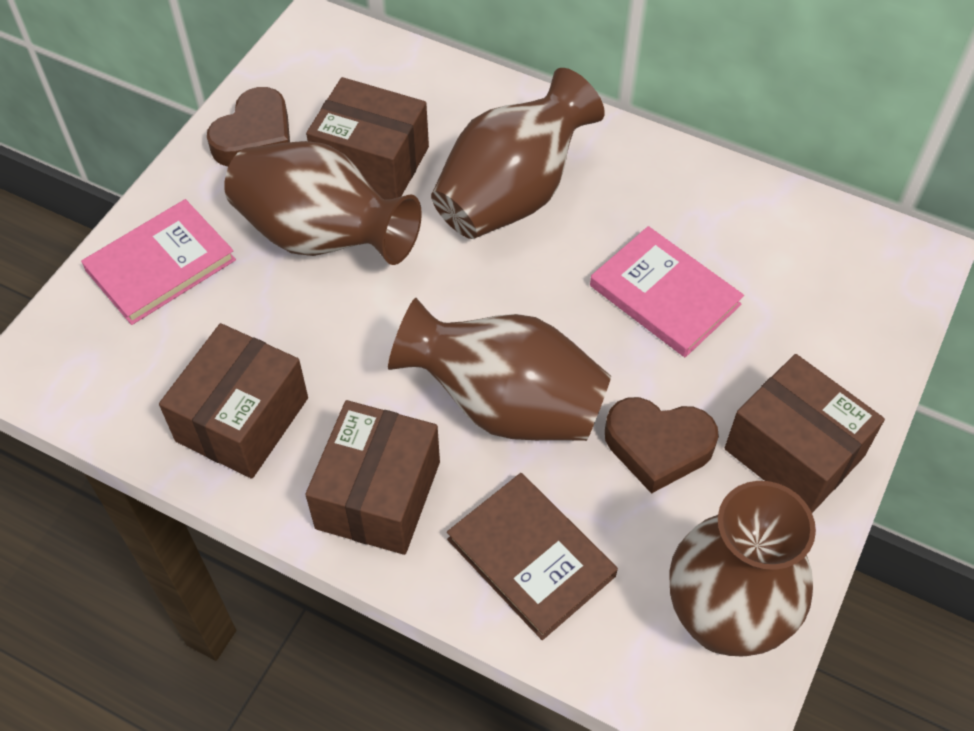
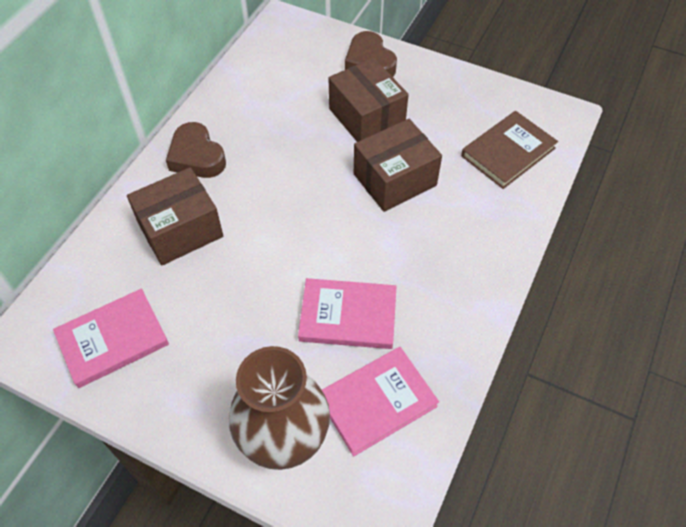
brown box: [159,323,308,479] [305,400,440,555] [306,77,429,199] [725,354,885,513] = 4 -> [127,167,223,265] [329,58,409,142] [354,119,442,212] = 3
brown vase: [224,141,422,265] [388,298,611,441] [431,68,605,239] [669,481,816,656] = 4 -> [229,346,330,470] = 1
pink book: [81,199,236,325] [590,226,744,357] = 2 -> [53,289,169,388] [298,278,397,349] [322,347,439,456] = 3

